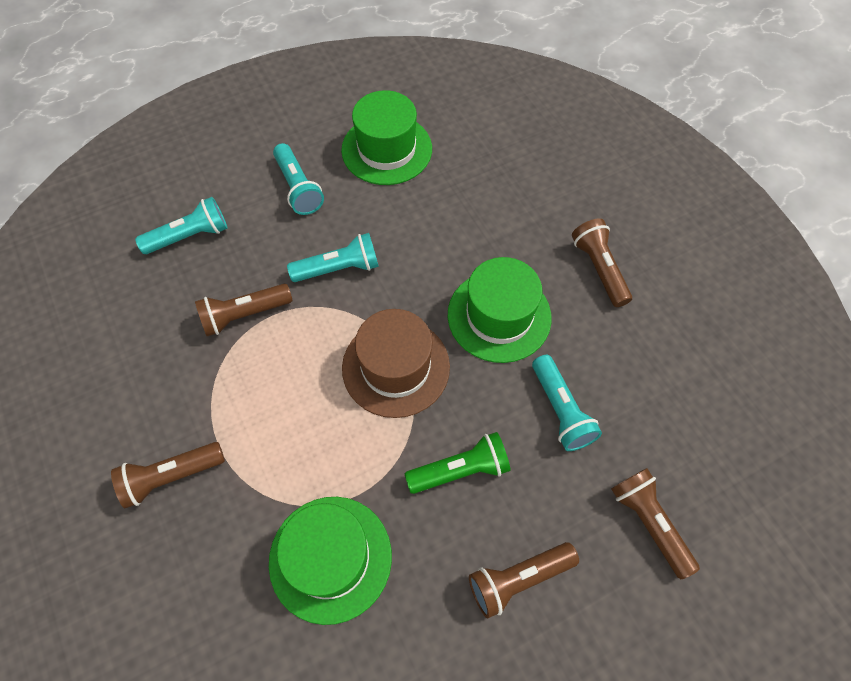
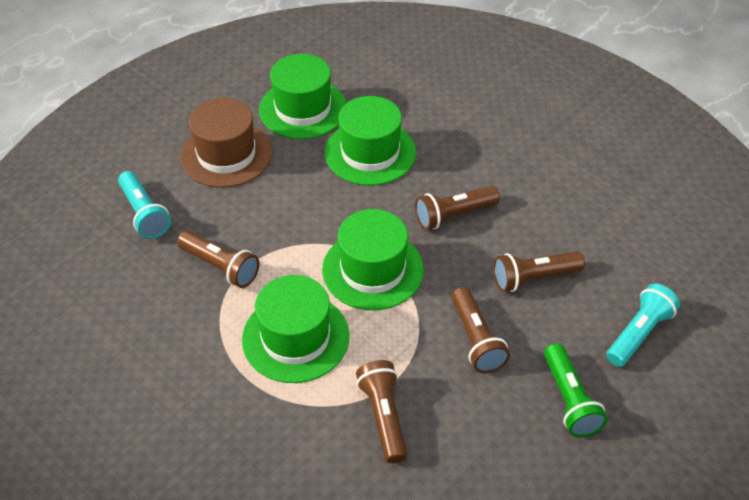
green hat: [269,497,392,625] [341,90,432,185] [448,257,552,363] = 3 -> [242,275,349,383] [259,54,346,139] [322,209,424,310] [324,96,416,186] = 4
turquoise flashlight: [135,197,228,254] [273,143,324,215] [287,233,379,282] [532,355,602,451] = 4 -> [118,171,171,239] [606,283,680,367] = 2

